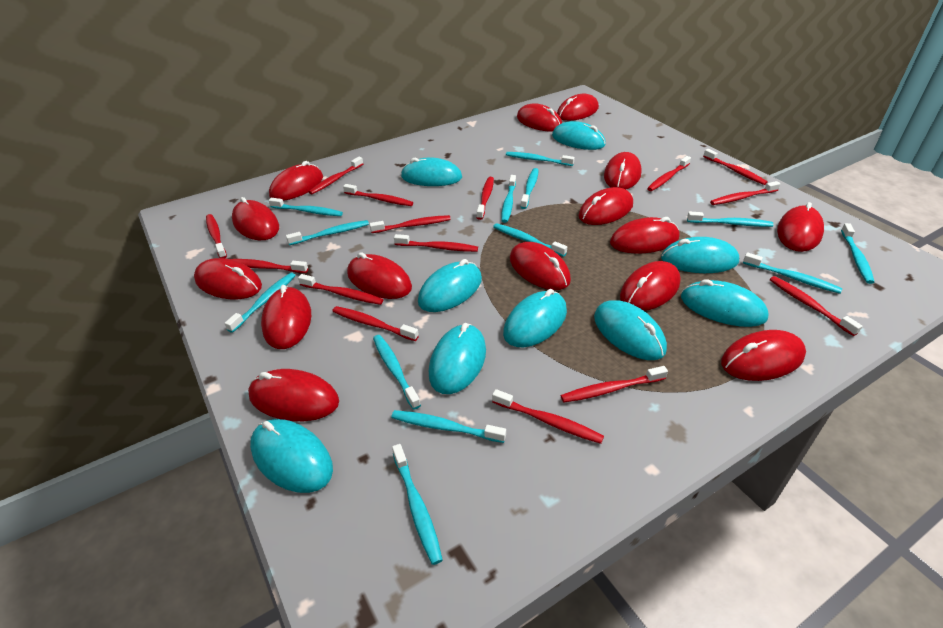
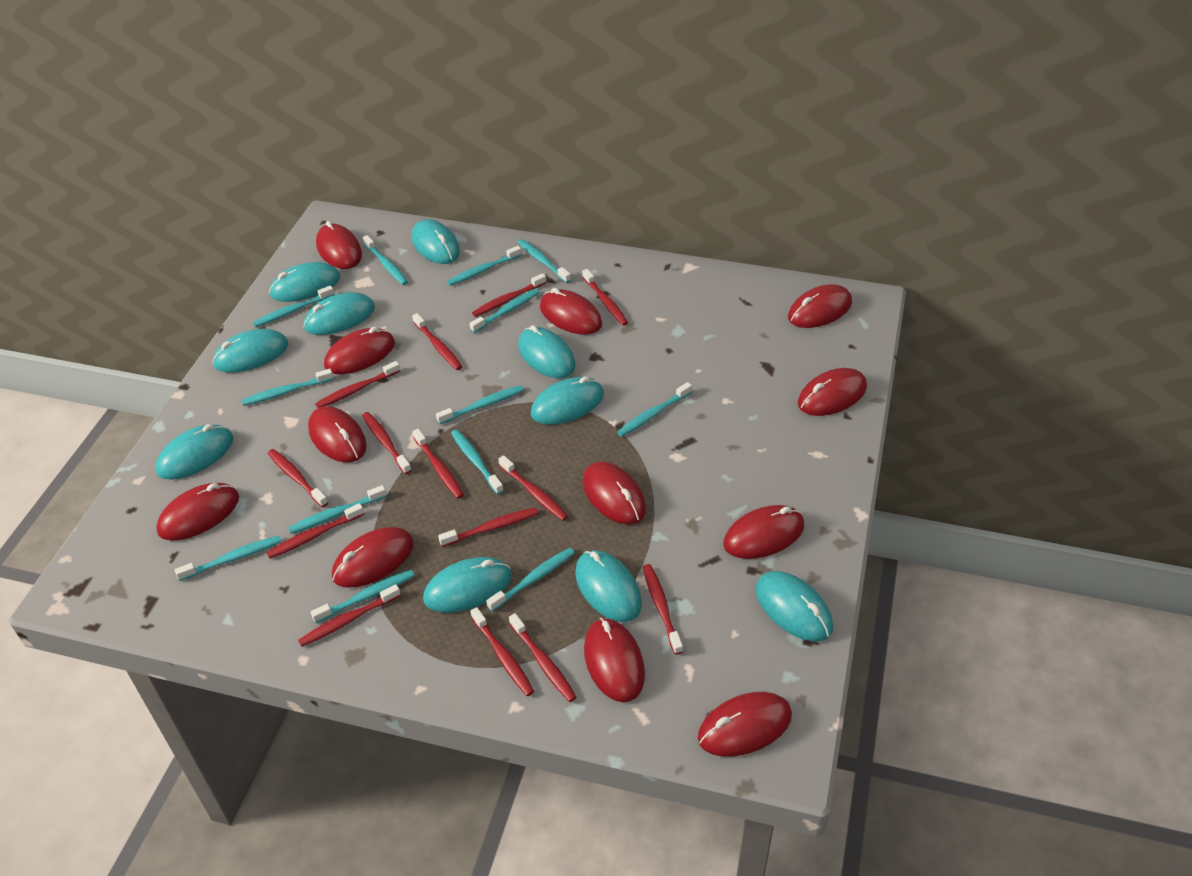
red mouse: [194,258,262,299] [232,197,279,241] [248,369,339,421] [261,285,311,349] [269,161,323,201] [347,252,412,299] [510,242,571,290] [517,103,562,132] [557,94,599,121] [578,187,633,225] [604,152,642,190] [610,217,679,254] [620,261,681,311] [721,330,806,381] [777,202,824,252] = 15 -> [156,483,239,541] [308,406,367,463] [316,221,362,269] [324,327,395,374] [332,527,414,588] [540,288,602,335] [583,462,646,524] [584,618,645,702] [698,692,792,757] [723,505,804,559] [788,284,852,328] [798,368,867,416] = 12
red toothbrush: [206,214,227,258] [231,259,308,273] [298,274,384,305] [309,157,363,195] [332,306,419,341] [343,184,413,206] [369,215,451,233] [394,234,478,252] [477,177,494,220] [492,389,604,444] [561,366,668,403] [647,156,691,191] [703,149,768,185] [710,181,780,205] [770,276,862,336] = 15 -> [266,503,364,559] [268,449,328,507] [298,584,401,647] [315,361,400,408] [362,412,412,474] [412,313,462,370] [413,429,464,499] [438,507,539,547] [471,607,534,696] [472,273,547,317] [498,455,568,521] [509,613,577,702] [582,269,628,326] [643,564,683,655] = 14
turquoise mouse: [250,419,333,493] [401,157,462,186] [418,259,482,312] [429,323,486,394] [503,289,567,347] [552,121,606,150] [594,300,667,360] [661,237,739,273] [681,279,768,327] = 9 -> [156,424,233,480] [212,329,288,373] [269,262,340,302] [303,292,375,335] [411,219,460,264] [423,557,512,613] [518,325,575,378] [530,376,604,425] [575,550,642,622] [755,571,833,642] = 10

